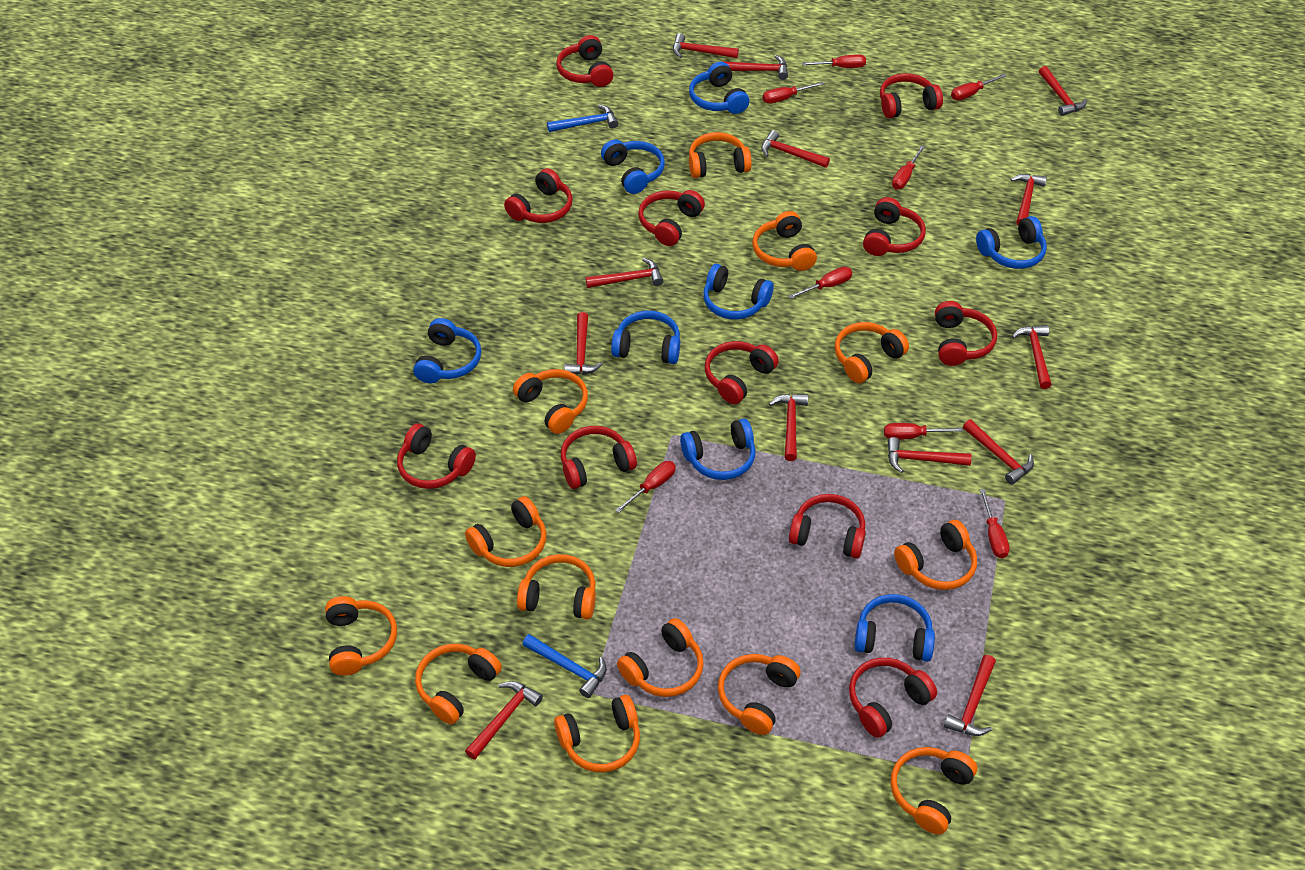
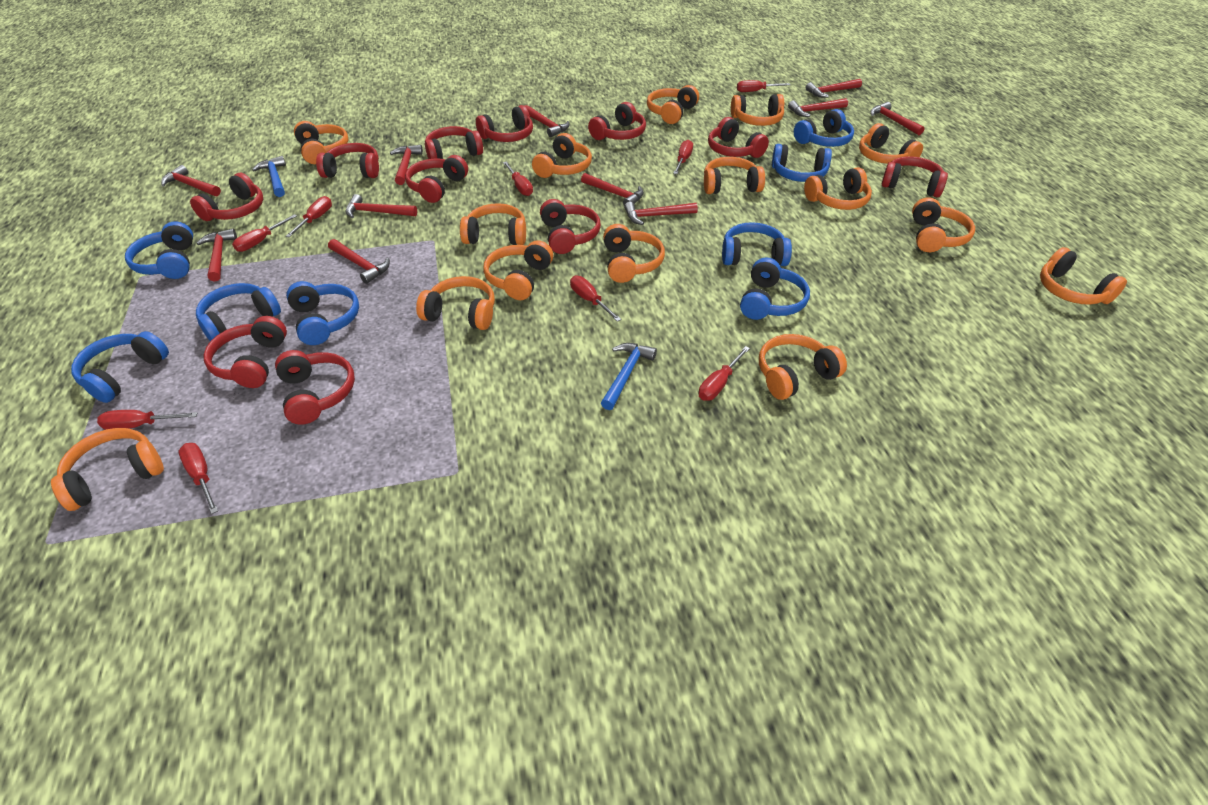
orange headphones: [325,596,397,676] [415,644,502,724] [465,496,546,567] [513,369,588,434] [517,554,596,620] [554,695,640,772] [617,618,704,697] [689,132,752,178] [718,654,801,735] [752,211,817,271] [835,322,909,383] [890,747,977,835] [894,520,977,590] = 13 -> [51,428,164,511] [294,121,348,164] [416,276,495,330] [460,203,526,245] [483,240,553,300] [532,133,592,178] [603,224,665,283] [647,85,699,124] [704,157,765,194] [731,94,784,126] [759,334,847,400] [804,167,872,210] [859,123,923,164] [912,197,975,252] [1040,247,1127,305] = 15
red hammer: [465,681,543,760] [564,312,603,374] [586,258,663,288] [673,33,739,58] [721,55,788,80] [761,130,830,168] [769,394,808,461] [888,437,972,473] [944,655,996,736] [963,419,1034,485] [1010,174,1047,225] [1012,325,1052,389] [1039,66,1087,116] = 13 -> [161,165,221,196] [196,229,237,282] [328,239,390,284] [346,194,417,218] [390,145,423,185] [525,105,569,137] [581,173,644,206] [624,202,698,225] [788,98,848,117] [806,79,862,98] [870,102,925,135] = 11
red screwdriver: [615,461,676,513] [763,82,824,104] [788,267,852,299] [802,54,866,68] [884,423,963,440] [892,145,925,189] [951,74,1006,100] [980,489,1010,558] = 8 -> [97,410,198,430] [179,443,218,514] [232,214,297,252] [286,196,332,237] [503,161,533,196] [570,276,621,322] [673,140,693,174] [699,346,750,401] [737,80,791,92] = 9

